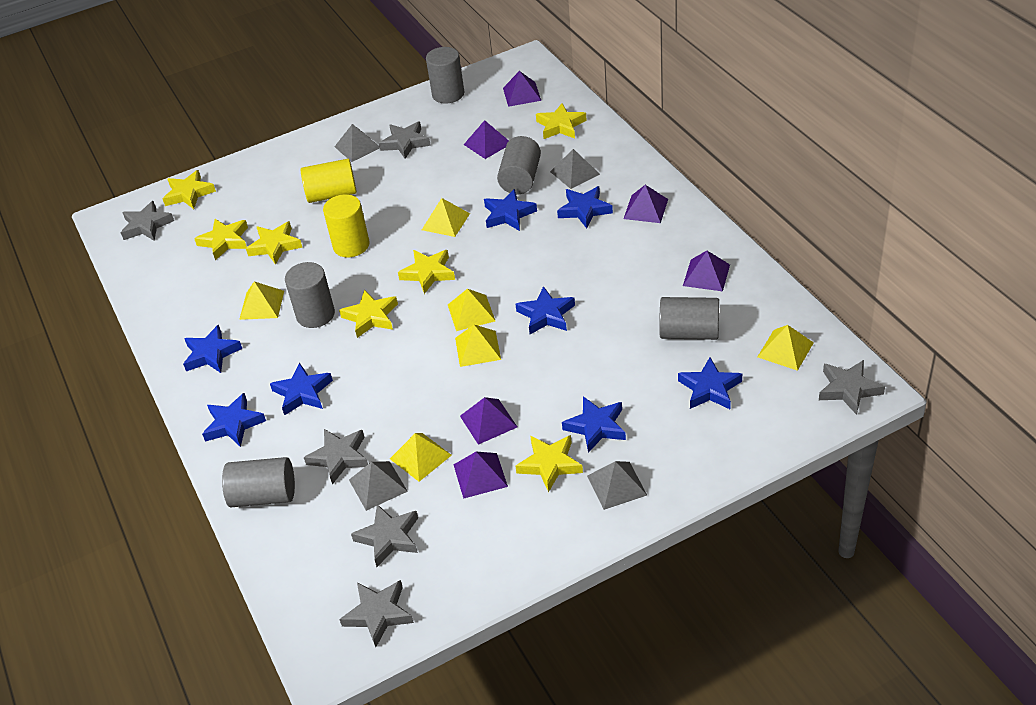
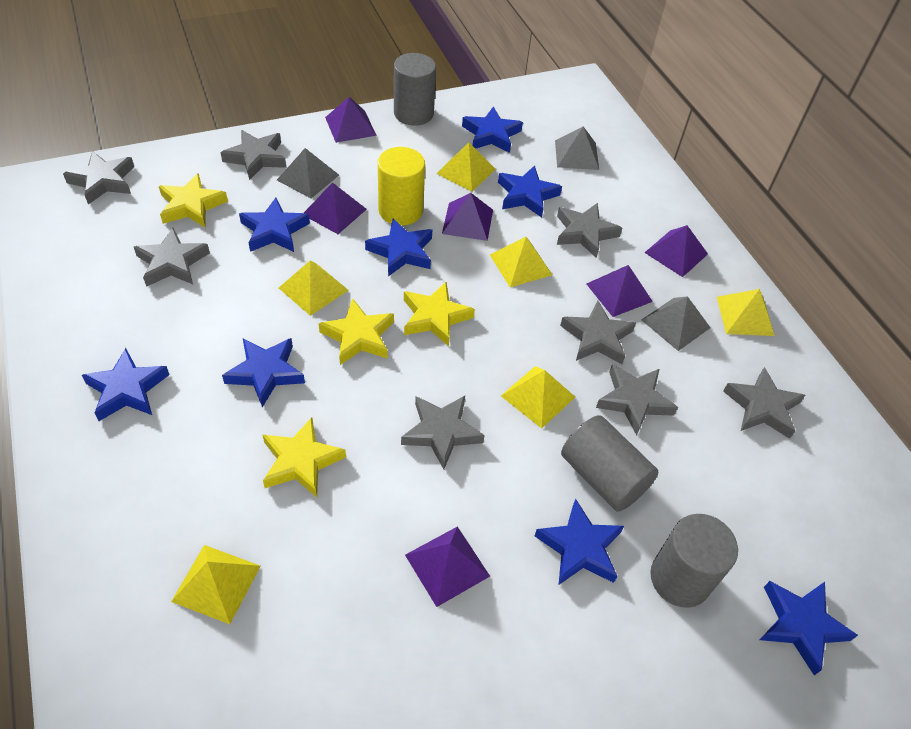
grey cylinder: [222,457,295,507] [285,262,335,328] [426,47,464,104] [497,136,541,194] [659,297,719,340] = 5 -> [394,53,436,126] [561,415,658,512] [650,514,738,608] = 3
grey pyramid: [334,124,380,162] [349,461,408,511] [550,149,600,189] [587,461,647,510] = 4 -> [277,148,339,198] [555,126,599,170] [641,296,710,351] = 3
grey star: [121,201,174,241] [304,429,368,485] [339,580,414,647] [351,504,418,567] [379,121,431,159] [819,360,885,415] = 6 -> [63,151,134,205] [134,228,210,287] [220,130,286,180] [401,396,485,469] [557,203,622,258] [560,301,636,364] [596,364,678,436] [723,367,805,439] = 8
yellow cylinder: [301,159,357,203] [323,194,370,257] = 2 -> [378,147,425,225] = 1
yellow star: [163,170,216,209] [194,219,248,260] [246,221,302,265] [339,290,398,338] [398,250,455,294] [515,435,583,492] [536,103,587,139] = 7 -> [159,173,228,227] [263,417,346,497] [318,298,394,365] [404,282,475,346] = 4

